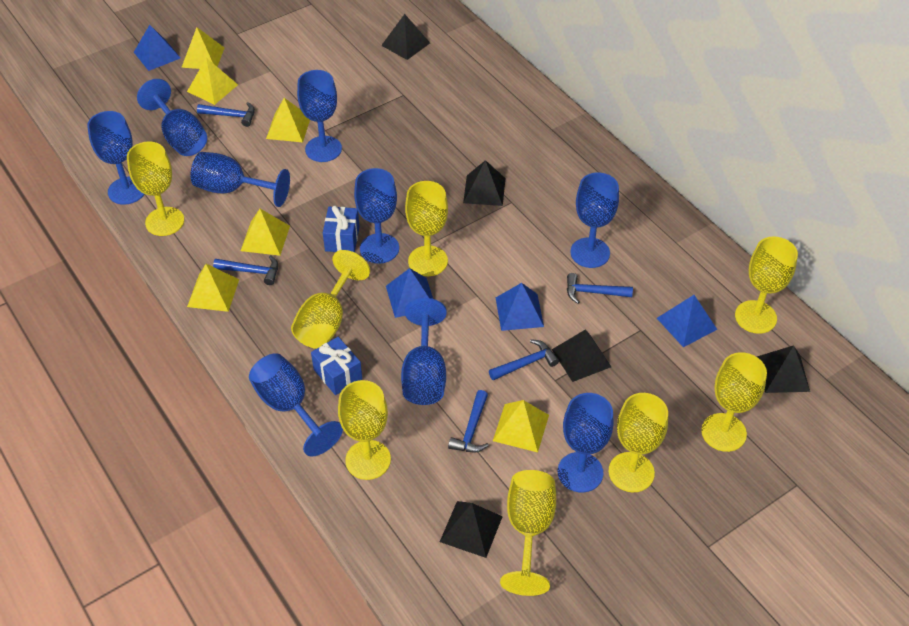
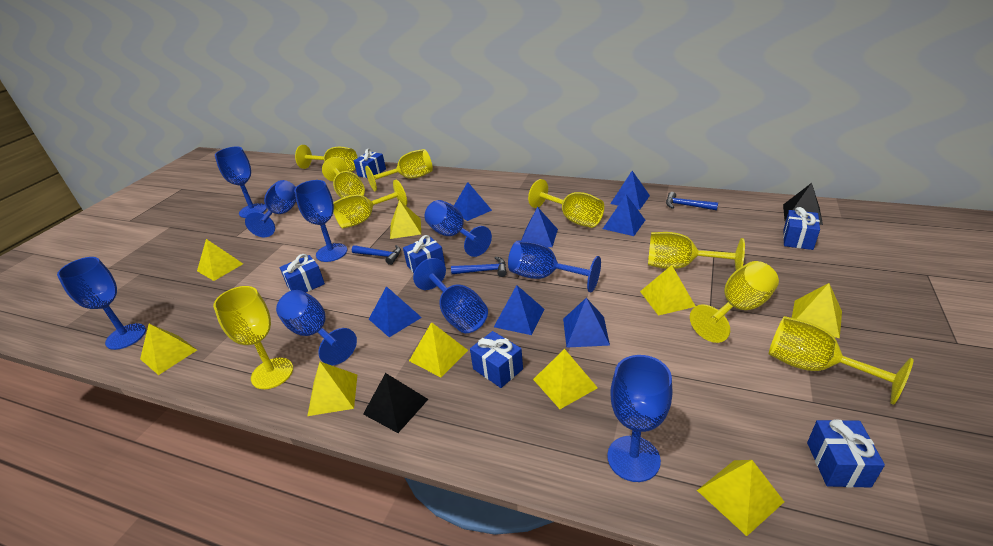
black pyramid: [381,14,430,60] [440,501,503,558] [463,160,505,206] [552,329,611,382] [757,345,810,393] = 5 -> [363,373,428,433] [783,183,823,225] = 2
blue gift: [311,337,362,395] [323,205,360,253] = 2 -> [280,254,325,292] [354,149,386,178] [403,235,445,273] [470,331,523,388] [783,207,820,250] [807,420,885,488] = 6
blue hammer: [197,102,255,127] [213,255,278,285] [448,390,489,452] [489,339,559,380] [567,273,633,304] = 5 -> [352,245,401,265] [451,256,507,277] [666,192,718,210] = 3
blue pyramid: [134,25,181,71] [386,268,433,318] [496,283,544,331] [657,295,717,347] = 4 -> [369,286,422,337] [454,182,492,221] [494,285,545,335] [521,207,558,247] [563,298,610,348] [603,194,645,236] [610,171,650,210] = 7
yellow goblet: [127,141,184,236] [291,250,370,349] [338,380,391,480] [405,181,448,276] [500,470,556,596] [608,393,668,492] [701,352,767,452] [735,236,798,334] = 8 -> [213,286,293,389] [295,145,358,172] [322,157,365,198] [333,180,407,229] [365,149,433,191] [528,179,604,228] [648,232,745,270] [690,261,779,343] [769,316,914,405] = 9
yellow pyramid: [181,27,224,69] [187,58,238,105] [187,264,239,312] [241,209,290,256] [266,98,310,142] [493,400,549,452] = 6 -> [140,324,197,375] [197,239,243,281] [307,362,357,416] [390,200,421,239] [409,322,468,377] [533,349,598,409] [640,265,695,316] [697,460,784,536] [792,283,842,338] = 9

